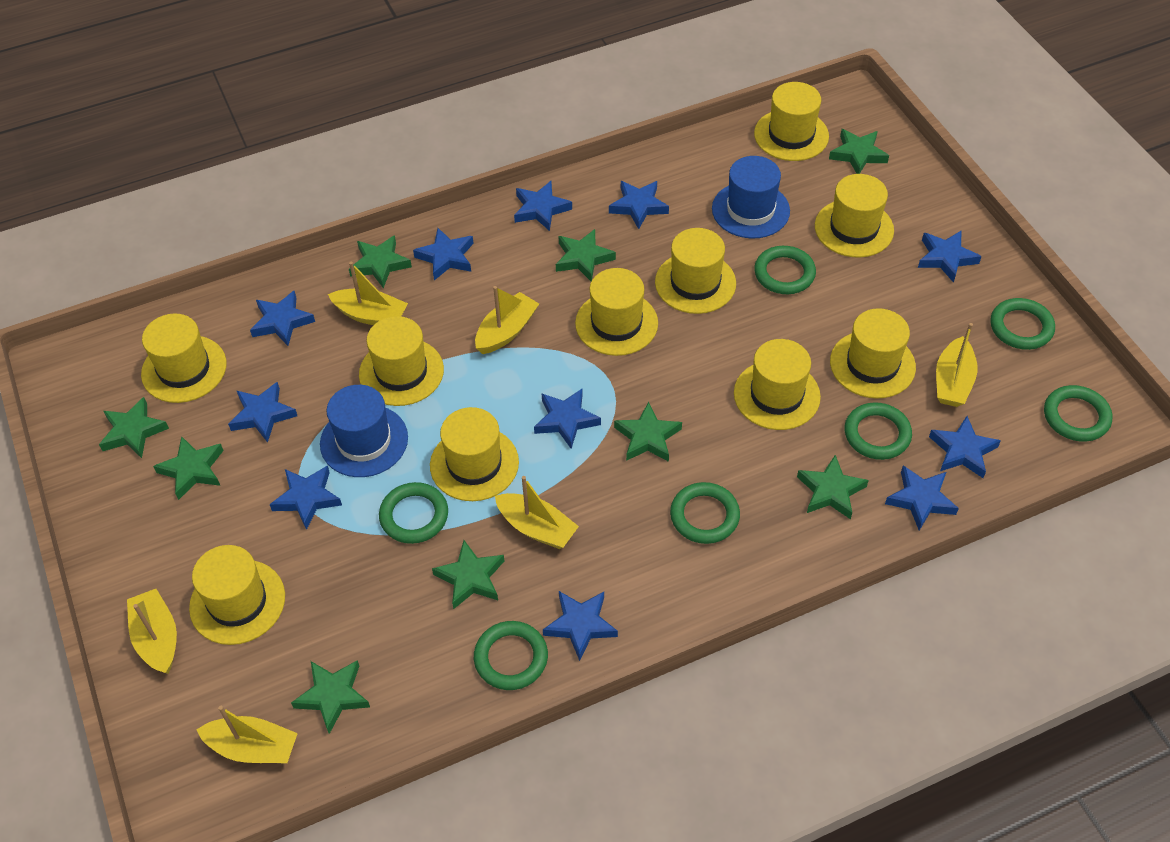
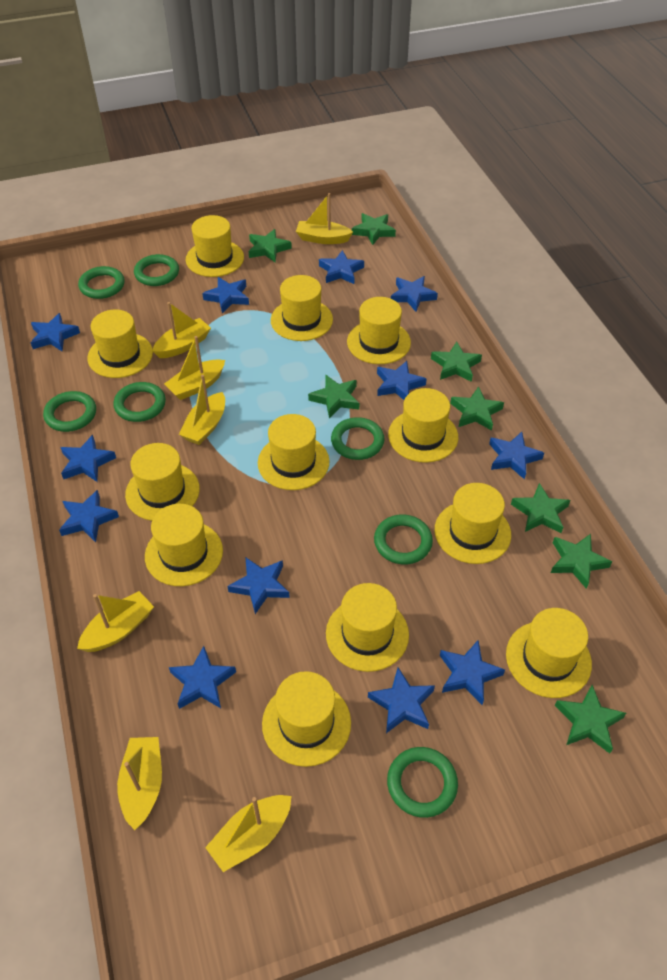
blue hat: [320,385,408,477] [712,156,790,239] = 2 -> none = 0
blue star: [228,382,297,443] [250,291,315,346] [270,466,342,530] [413,228,474,280] [514,181,572,231] [534,389,601,449] [543,591,618,661] [609,181,669,229] [885,466,959,531] [918,231,982,283] [929,416,1001,478] = 11 -> [31,313,80,352] [59,490,119,542] [60,435,116,482] [169,646,236,709] [202,277,249,313] [227,557,290,614] [319,250,364,284] [368,668,435,733] [377,361,427,400] [391,276,438,312] [440,640,505,705] [489,432,544,480] = 12
green star: [99,397,169,458] [153,436,224,500] [291,660,370,734] [349,235,412,288] [432,540,504,609] [556,229,616,281] [614,402,682,462] [797,455,869,519] [829,129,889,174] = 9 -> [249,229,292,262] [308,375,359,418] [352,213,396,245] [431,341,482,382] [450,386,504,431] [511,483,570,533] [551,534,612,589] [555,685,626,754] = 8
yellow boat: [127,589,177,674] [196,706,298,763] [328,262,408,325] [475,286,539,354] [495,476,579,549] [936,323,977,407] = 6 -> [77,591,154,652] [117,737,162,830] [152,302,211,358] [164,336,225,400] [179,375,225,445] [205,795,291,872] [296,193,353,244] = 7
yellow hat: [141,314,227,403] [189,545,285,645] [359,316,444,406] [430,407,519,501] [575,268,658,356] [655,228,736,314] [734,339,821,430] [754,82,829,161] [815,174,894,258] [830,308,916,399] = 10 -> [87,309,153,378] [125,443,200,521] [145,504,223,586] [186,215,244,277] [258,414,330,490] [262,671,351,767] [271,275,333,341] [326,583,409,672] [347,297,411,364] [388,388,458,463] [435,483,511,564] [506,608,592,698] = 12

